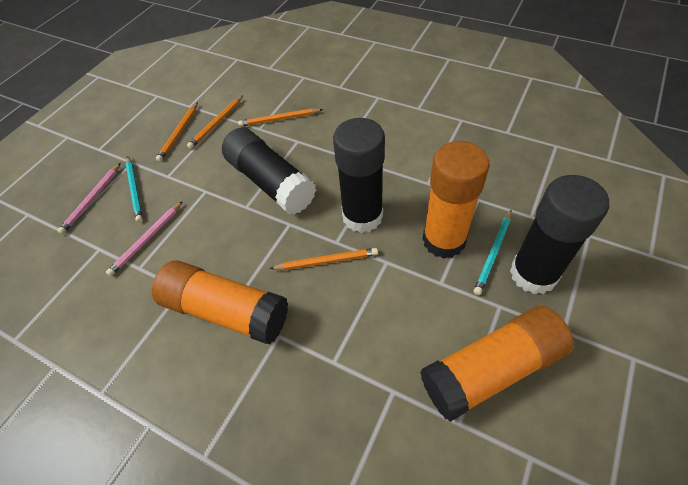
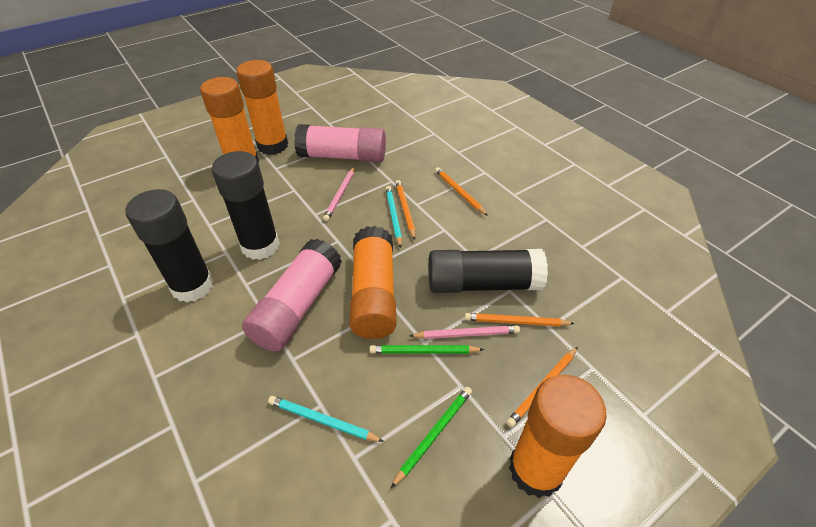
green pencil: none = 0 -> [370,345,484,354] [391,387,472,488] = 2
orange glue stick: [152,260,288,345] [420,306,574,422] [422,141,490,259] = 3 -> [200,77,259,162] [236,60,288,155] [349,226,397,339] [509,375,607,498] = 4
pink glue stick: none = 0 -> [242,239,342,352] [294,124,386,162] = 2

